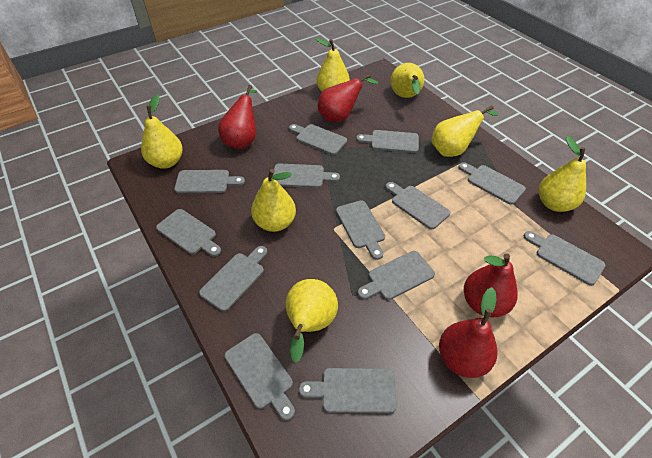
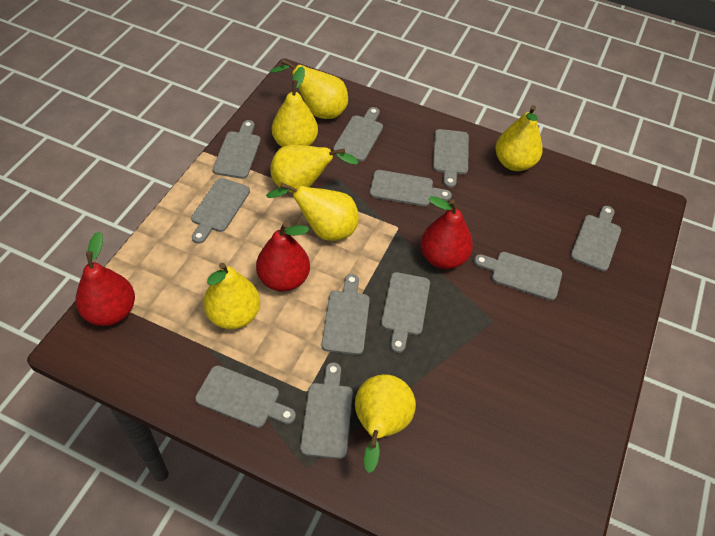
grey cutting board: [156,209,221,256] [174,170,245,193] [199,246,267,311] [225,333,295,420] [273,164,340,188] [289,124,347,155] [299,368,397,413] [336,200,385,260] [356,130,419,153] [358,251,435,300] [386,182,450,229] [458,162,526,205] [524,231,606,286] = 13 -> [191,178,250,244] [195,365,296,428] [213,120,261,179] [300,362,353,459] [321,274,370,355] [333,107,383,162] [370,170,452,206] [381,272,430,353] [433,129,469,188] [474,252,562,301] [570,206,621,271] = 11
red pear: [218,85,257,149] [318,73,378,122] [439,287,497,378] [464,253,518,317] = 4 -> [76,232,135,326] [256,222,310,292] [421,196,473,269] = 3

